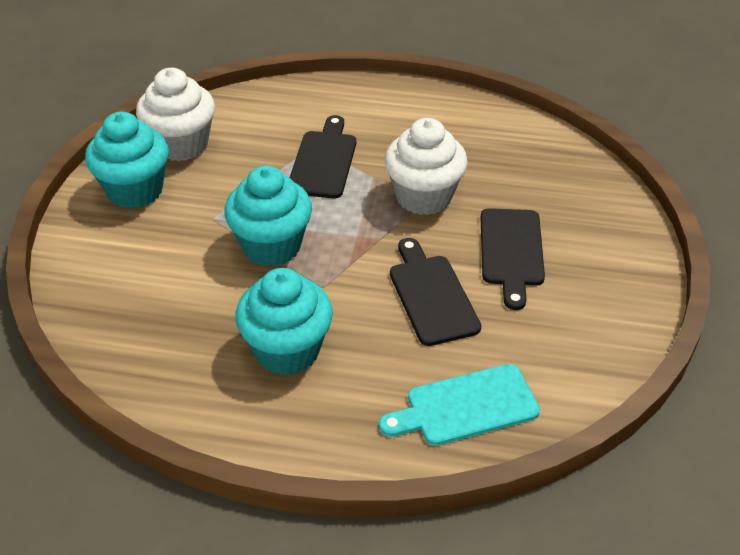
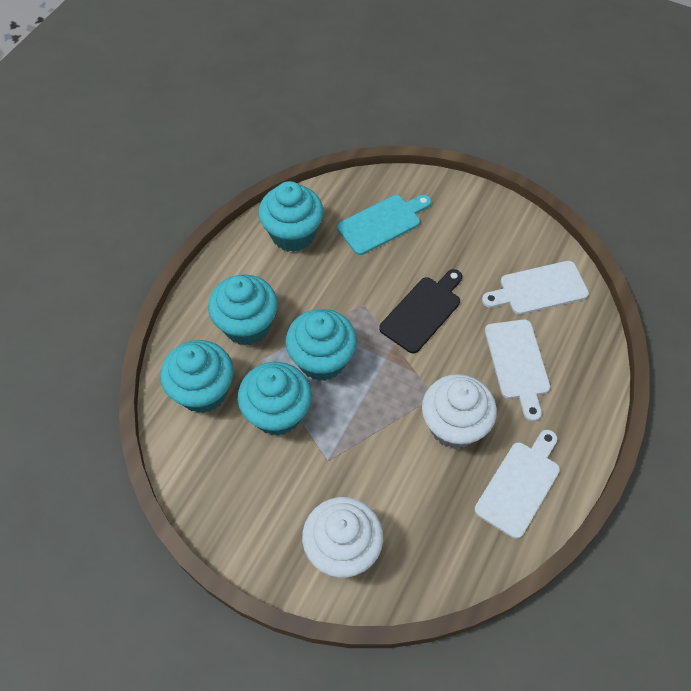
black cutting board: [290,115,356,198] [390,238,481,346] [480,208,545,310] = 3 -> [379,269,462,353] = 1
turquoise cupcake: [85,112,169,209] [224,166,312,266] [235,268,333,375] = 3 -> [160,340,234,413] [208,274,278,345] [238,362,312,436] [259,181,323,252] [285,309,357,381] = 5
white cutting board: none = 0 -> [474,430,560,539] [482,261,589,315] [485,319,550,421] = 3

